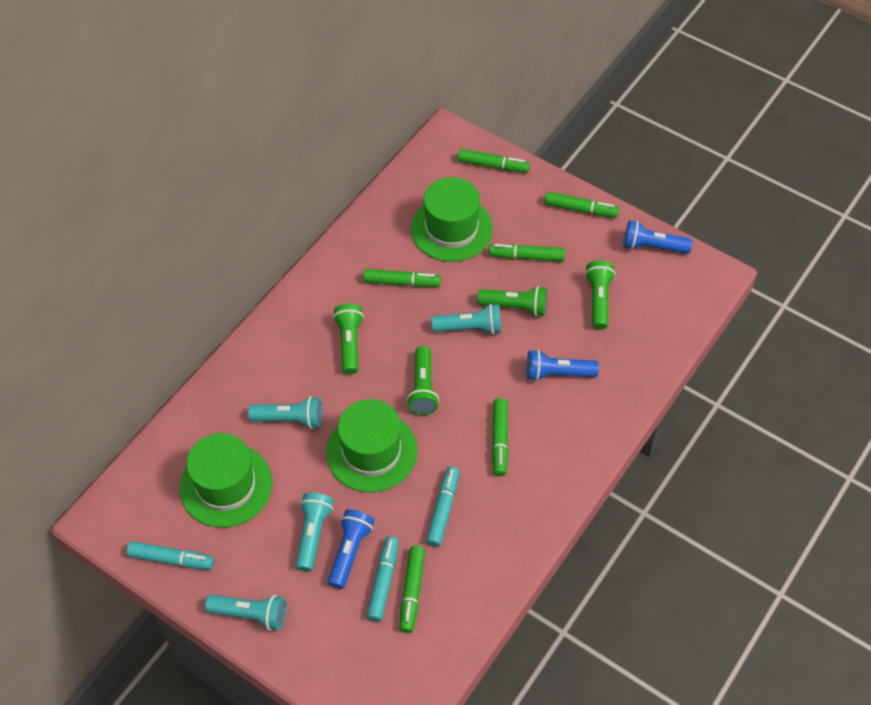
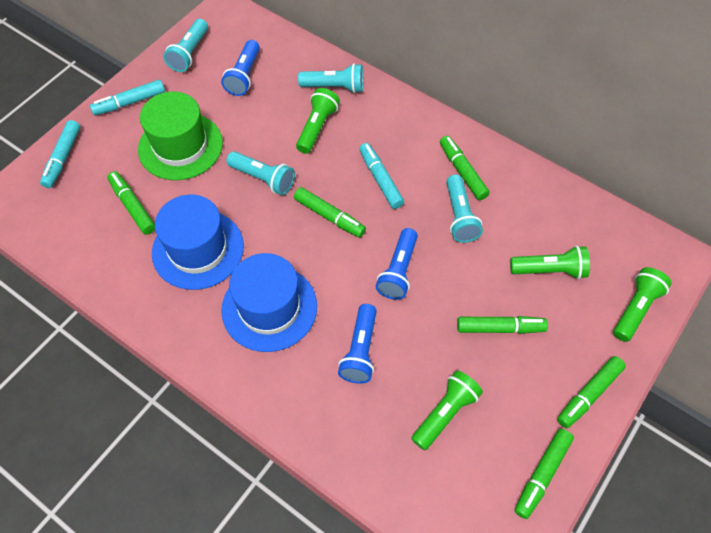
blue hat: none = 0 -> [152,195,244,290] [221,253,317,352] = 2
green hat: [180,433,272,528] [326,399,417,493] [411,177,493,262] = 3 -> [138,92,223,180] = 1

